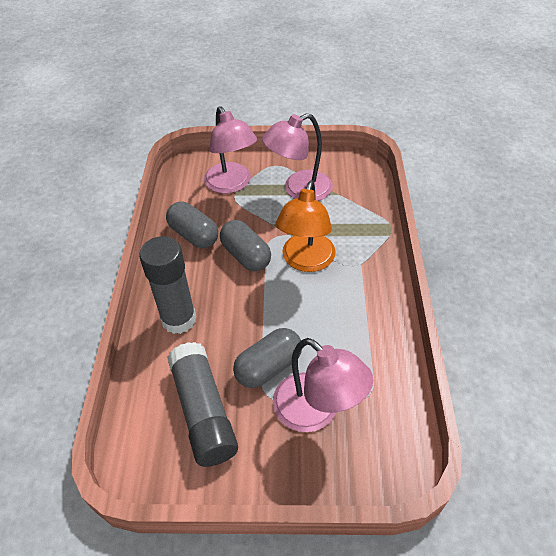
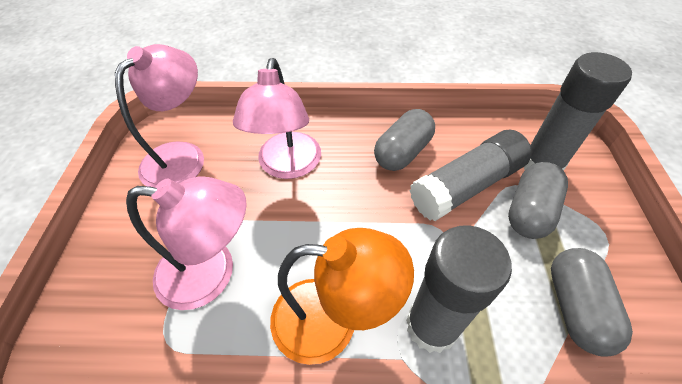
grey glue stick: [139,236,196,334] [167,342,238,467] = 2 -> [406,225,512,353] [410,130,532,221] [524,52,632,171] = 3

